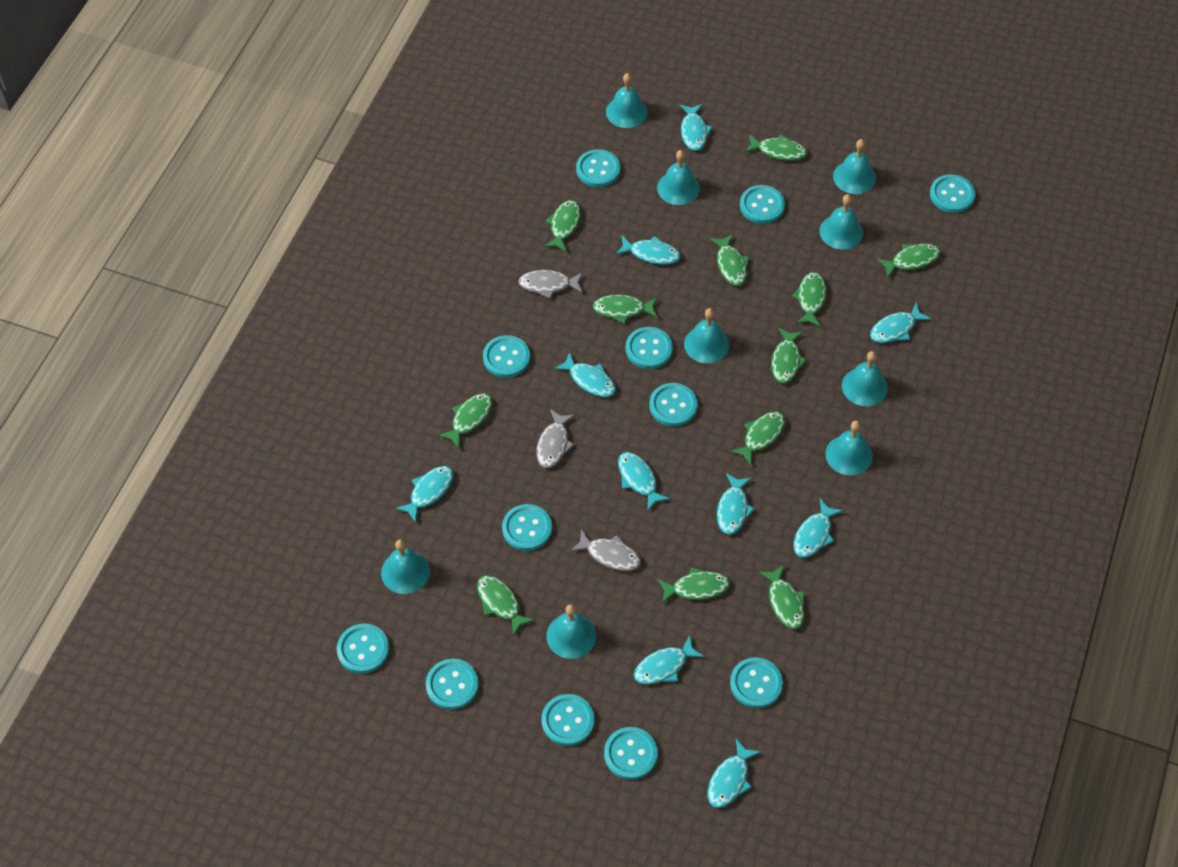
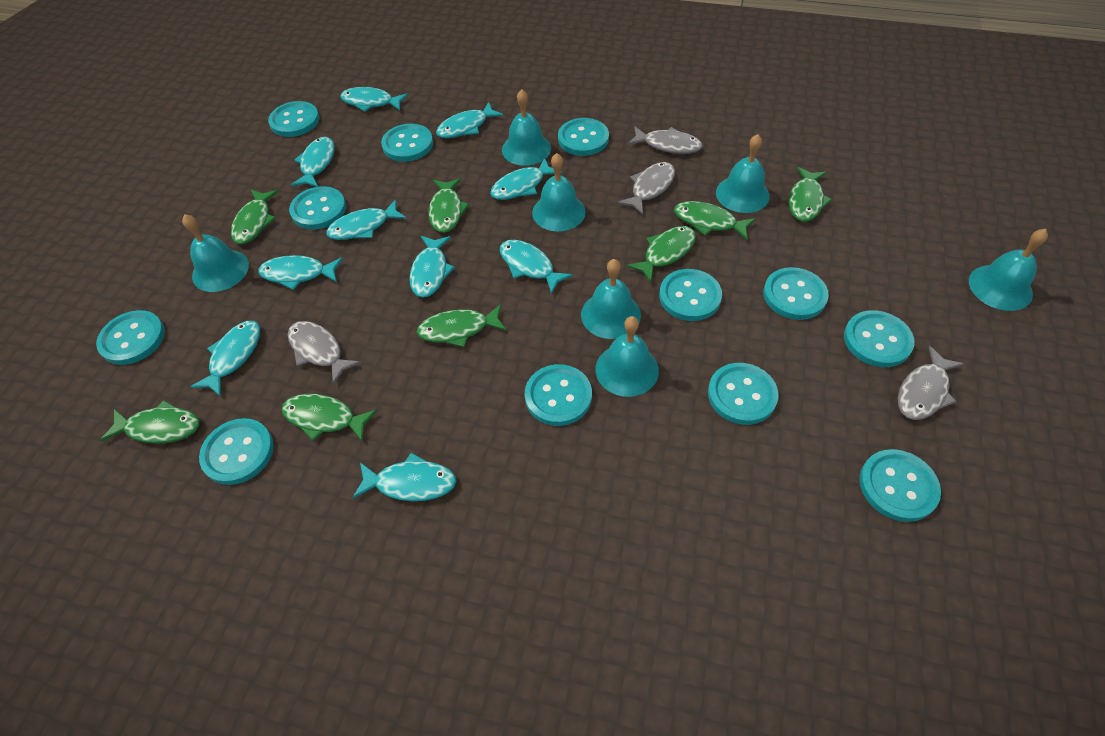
green fish: [438,393,493,448] [477,575,535,636] [544,200,581,252] [593,295,658,324] [658,567,730,603] [710,234,749,286] [730,411,785,465] [745,134,808,161] [759,565,805,629] [771,328,807,383] [792,272,826,327] [877,244,941,278] = 12 -> [100,400,200,444] [231,190,279,244] [282,394,377,442] [417,304,507,347] [428,178,470,233] [627,226,696,282] [674,201,756,240] [789,167,832,221] = 8
grey fish: [518,270,583,299] [536,409,575,468] [570,529,641,571] = 3 -> [288,321,361,385] [618,162,675,215] [628,126,703,154] [898,346,964,420] = 4
turquoise bell: [381,539,430,594] [547,604,596,659] [606,73,647,128] [657,150,700,205] [684,308,729,363] [819,194,863,249] [825,420,873,475] [833,139,876,194] [842,351,888,406] = 9 -> [182,214,249,292] [502,89,551,166] [532,153,586,231] [581,259,641,339] [595,316,659,397] [716,134,770,213] [969,229,1048,311] = 7

